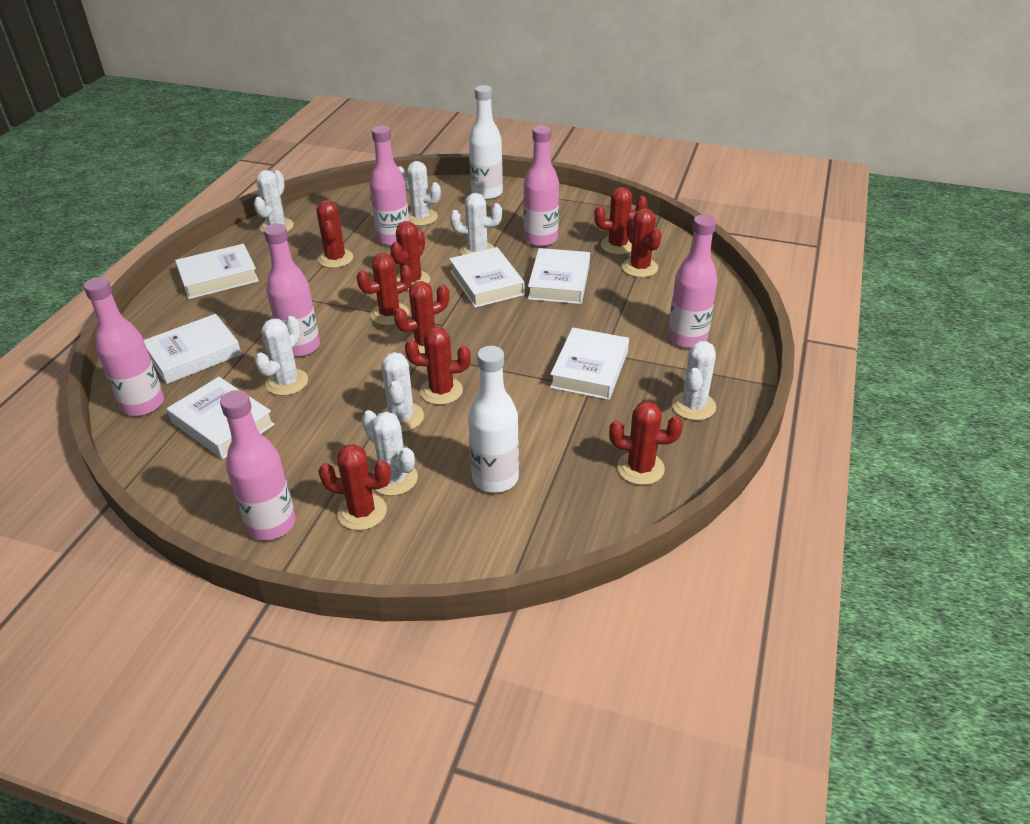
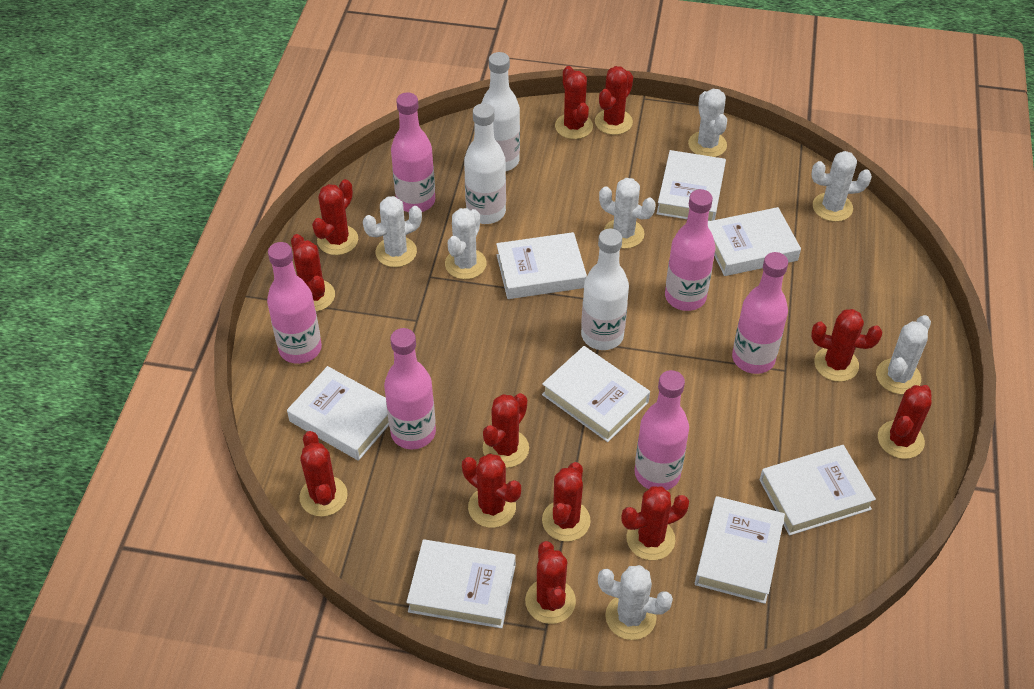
red cactus: [316,200,353,268] [318,444,391,530] [357,253,413,325] [390,221,430,291] [394,281,449,353] [405,327,471,405] [594,187,648,254] [609,401,683,485] [622,208,662,277] = 9 -> [291,234,335,312] [300,431,348,517] [312,179,358,255] [462,453,521,528] [483,393,529,468] [525,541,576,624] [542,462,591,542] [555,66,593,139] [595,66,633,135] [621,486,689,560] [811,309,882,382] [878,385,932,459] = 12
white book: [144,314,242,384] [167,377,275,459] [175,244,259,299] [449,247,525,308] [528,248,590,304] [550,327,629,400] = 6 -> [287,366,389,461] [406,539,516,629] [496,232,587,299] [542,346,650,442] [656,150,726,221] [695,496,785,604] [708,207,801,276] [760,445,876,536] = 8
white bottle: [468,346,519,493] [469,85,503,200] = 2 -> [464,103,506,224] [481,52,520,171] [581,229,629,350] = 3

